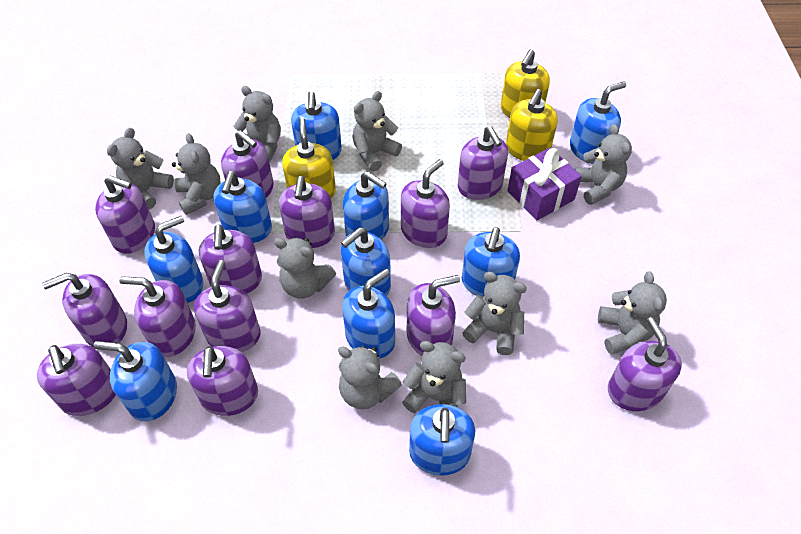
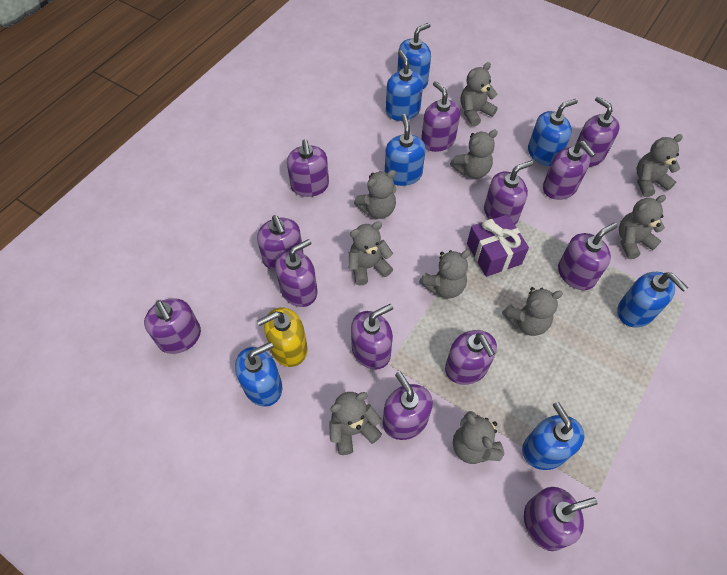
blue soap dispenser: [93,341,177,421] [144,216,204,303] [213,171,272,243] [291,91,342,160] [341,227,391,296] [342,269,395,359] [343,171,389,240] [409,404,475,476] [462,227,520,297] [570,81,626,164] = 10 -> [235,342,282,407] [385,114,426,186] [386,50,423,121] [397,23,431,89] [522,402,584,470] [528,99,578,166] [617,272,688,327] = 7
yellow soap dispenser: [282,118,336,199] [501,50,550,118] [506,89,558,161] = 3 -> [257,307,308,367] = 1

